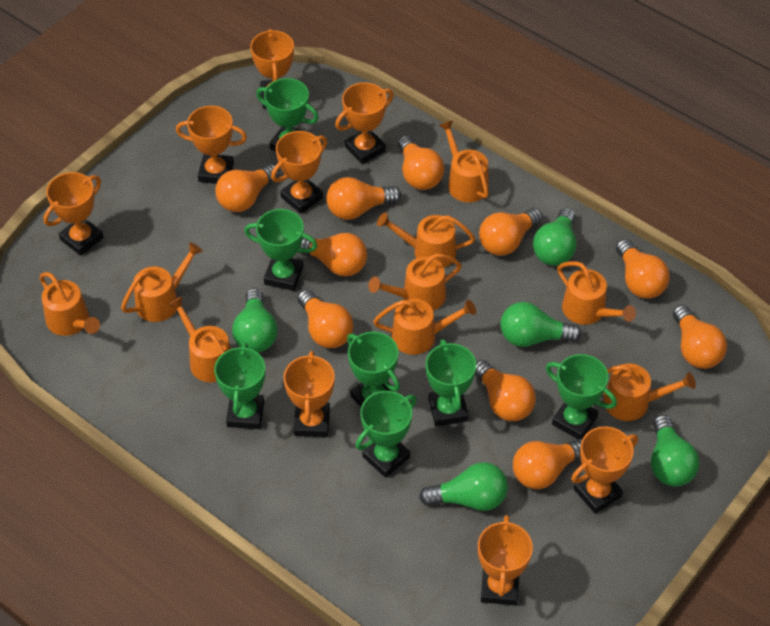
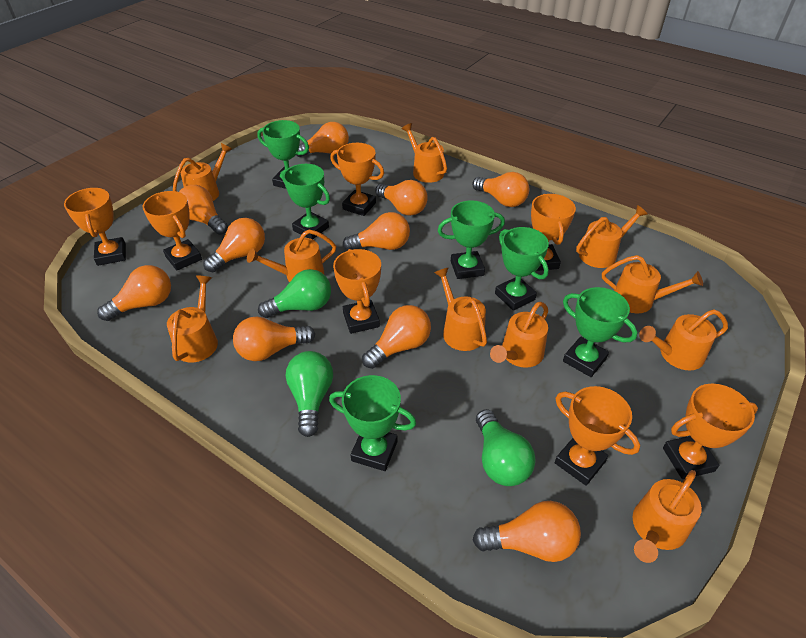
green light bulb: [232,288,278,353] [419,462,508,511] [500,302,582,347] [533,208,576,266] [651,415,699,486] = 5 -> [258,269,331,318] [286,351,333,437] [476,409,536,486] = 3
green trophy: [214,343,265,429] [244,209,317,291] [256,78,319,152] [347,332,400,407] [356,391,417,478] [425,339,476,426] [545,354,617,439] = 7 -> [257,120,309,189] [282,164,330,239] [329,375,416,471] [438,200,505,279] [495,227,549,310] [563,287,637,377] = 6
orange trophy: [44,172,104,256] [176,106,247,184] [250,29,294,108] [271,131,327,214] [283,351,335,437] [335,82,394,164] [478,515,533,606] [571,427,638,514] = 8 -> [64,188,126,266] [143,191,202,271] [330,143,384,216] [333,249,381,334] [531,194,576,271] [555,386,640,486] [663,384,758,479] = 7
orange watering can: [39,272,100,336] [121,242,203,322] [168,296,231,382] [368,253,462,311] [373,299,476,355] [377,212,475,268] [439,120,489,202] [557,261,636,325] [603,364,696,421] = 9 -> [167,275,218,362] [173,143,232,201] [247,229,336,282] [402,123,447,183] [434,267,487,351] [490,302,548,368] [576,205,648,268] [602,255,703,313] [633,470,702,563] [639,309,728,370] = 10

